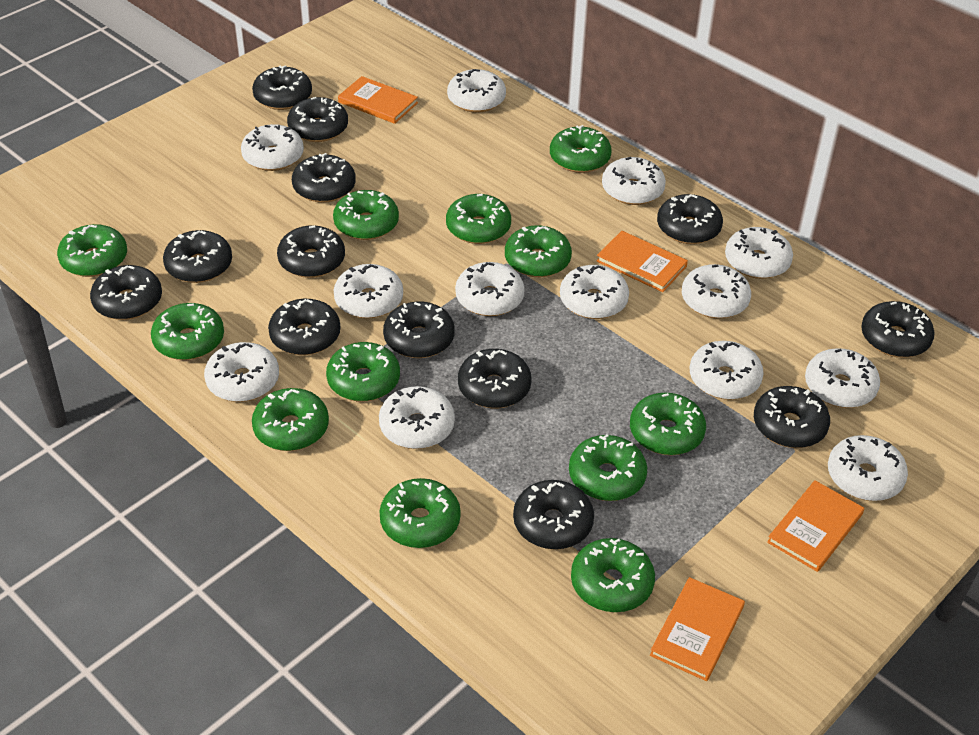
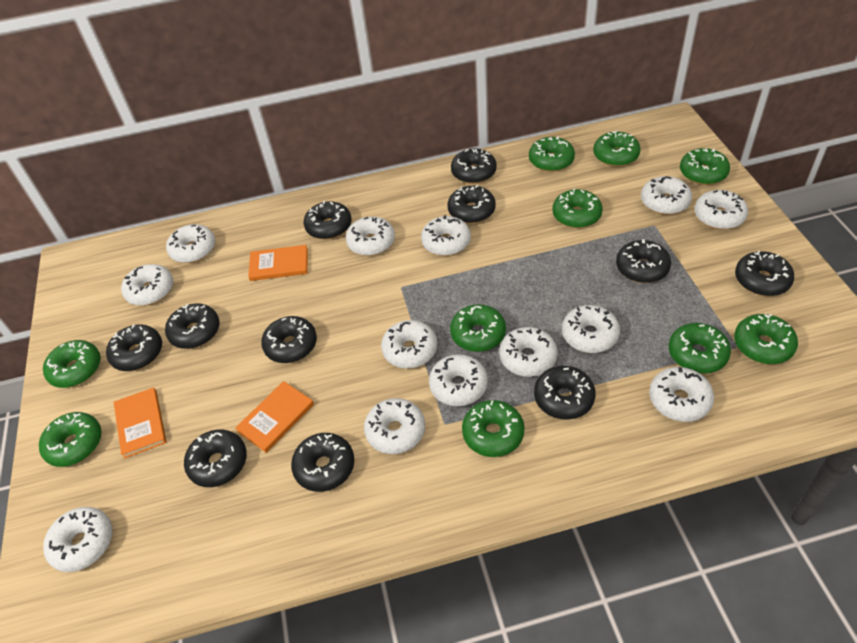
black donut: [90,265,162,320] [163,230,232,283] [252,65,312,110] [268,299,340,355] [277,225,345,278] [287,97,348,142] [292,153,356,203] [383,302,455,358] [458,349,532,408] [513,480,594,549] [657,194,723,244] [754,386,830,448] [862,301,935,358] = 13 -> [106,324,162,371] [165,304,220,349] [184,429,247,487] [261,316,317,363] [291,433,354,492] [303,201,352,239] [447,185,496,223] [451,148,497,184] [534,366,596,420] [616,239,671,283] [735,251,794,296] = 11
green donut: [57,224,127,277] [151,303,224,360] [252,388,329,451] [326,342,400,401] [333,190,399,240] [379,478,461,548] [446,194,511,244] [505,225,572,277] [550,125,612,173] [569,434,647,501] [571,538,655,612] [630,393,706,455] = 12 -> [39,412,101,467] [43,340,101,388] [450,304,506,352] [462,400,525,457] [529,136,575,172] [552,188,603,228] [593,130,641,167] [669,323,731,373] [680,148,730,185] [734,314,798,364] = 10
orange book: [338,76,418,124] [597,231,688,292] [650,577,745,681] [767,480,864,572] = 4 -> [114,387,166,459] [235,381,314,453] [248,245,308,281] = 3

